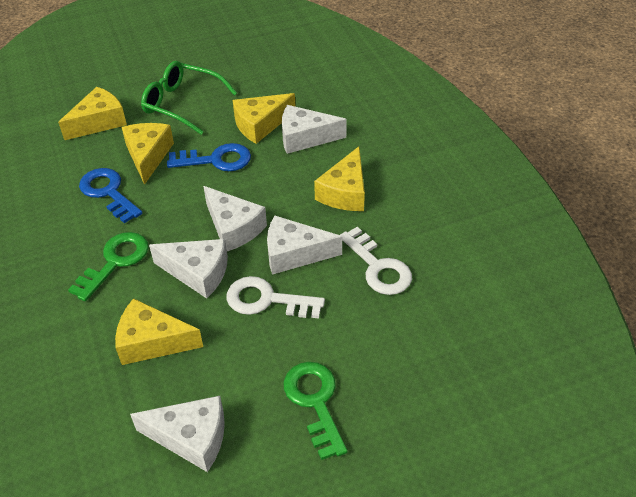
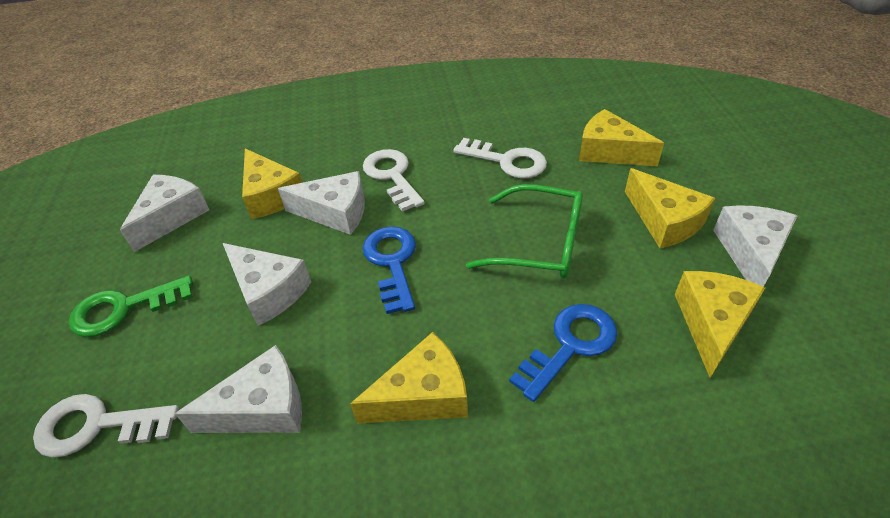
green key: [68,232,149,301] [284,362,348,460] = 2 -> [69,276,193,337] = 1
white key: [226,276,325,318] [340,227,412,295] = 2 -> [33,394,179,458] [363,149,425,212] [453,138,547,178] = 3

